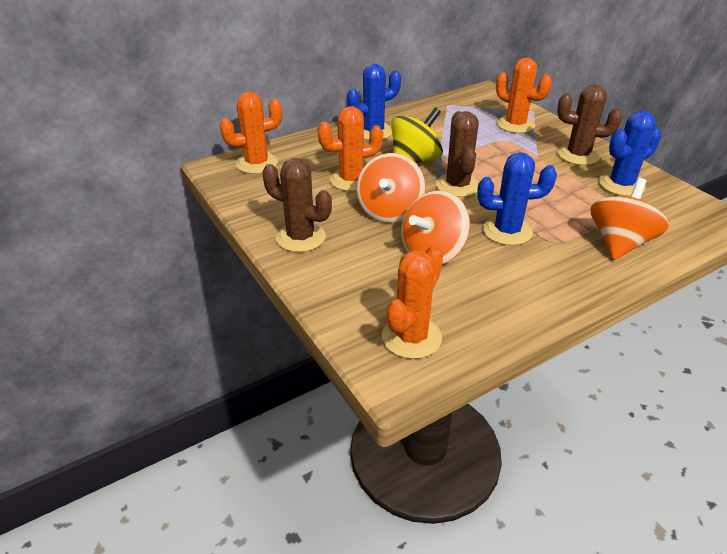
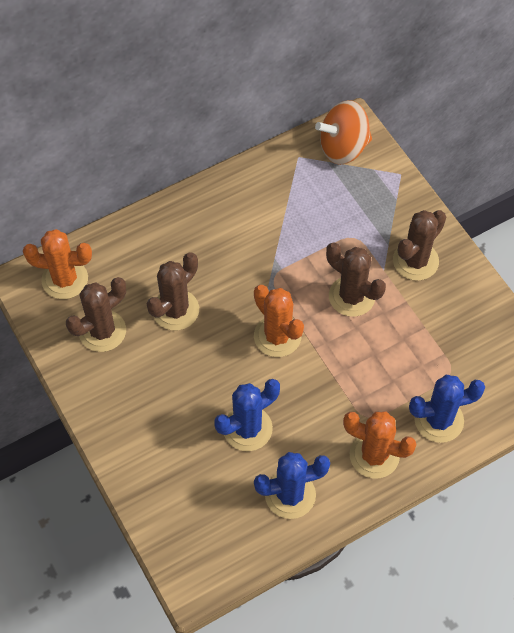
brown cactus: [262,158,332,252] [436,111,479,197] [557,84,622,165] = 3 -> [66,277,126,352] [146,253,199,330] [326,243,386,317] [393,210,446,281] = 4
orange cactus: [220,92,282,174] [317,106,383,191] [382,246,443,359] [496,58,552,133] = 4 -> [23,229,92,299] [254,285,304,357] [343,411,417,479] = 3
orange spinning top: [356,153,425,223] [401,190,470,264] [591,178,669,260] = 3 -> [315,100,372,165] = 1
yellow spinning top: [391,107,443,163] = 1 -> none = 0

